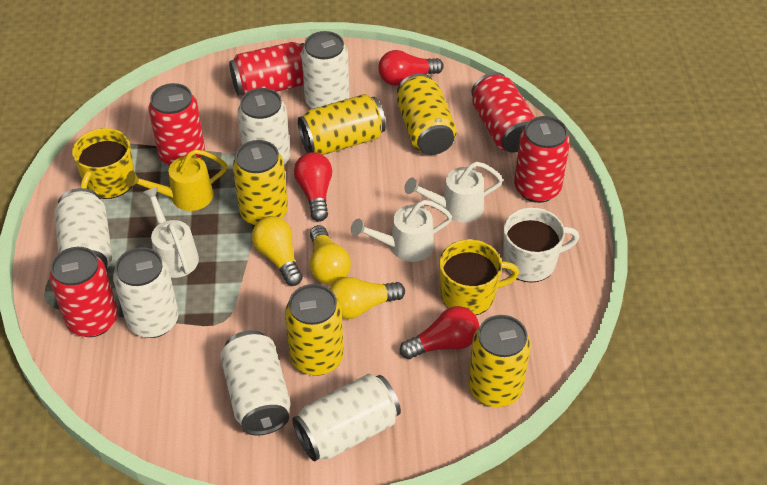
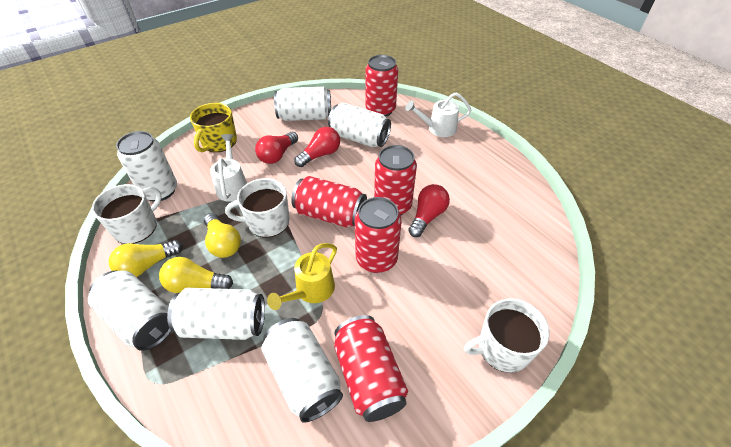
white mug: [503,207,579,283] = 1 -> [92,184,162,244] [225,178,290,237] [464,298,550,373] = 3
white watering can: [142,187,199,278] [351,200,452,262] [404,161,503,223] = 3 -> [210,134,247,202] [405,93,472,137] = 2
yellow can: [233,140,288,226] [285,284,344,376] [298,94,386,155] [397,73,457,155] [468,315,531,407] = 5 -> none = 0
yellow mug: [72,128,134,199] [439,239,519,315] = 2 -> [190,103,237,152] = 1

